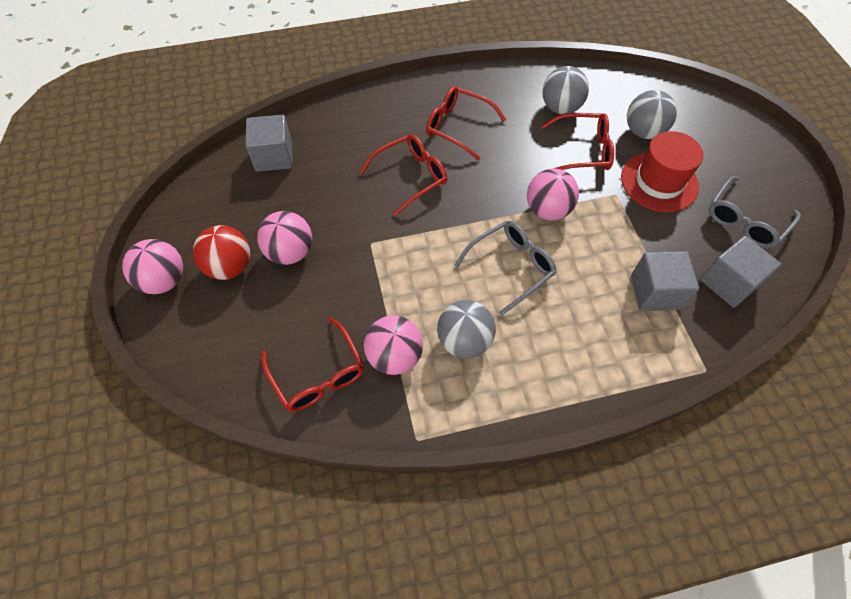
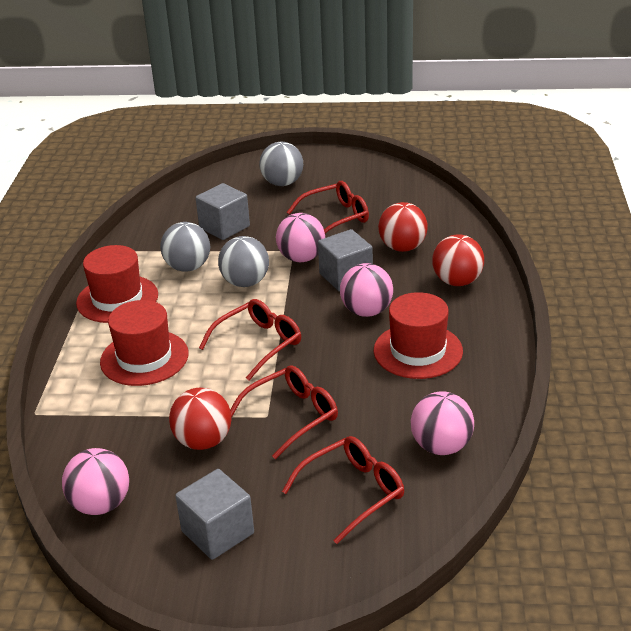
grey glasses: [454,221,557,316] [709,176,801,248] = 2 -> none = 0
red ball: [193,225,250,280] = 1 -> [169,388,231,450] [378,202,428,252] [432,234,484,286] = 3
red hat: [621,131,704,212] = 1 -> [76,245,158,323] [100,300,189,386] [374,292,463,379] = 3

